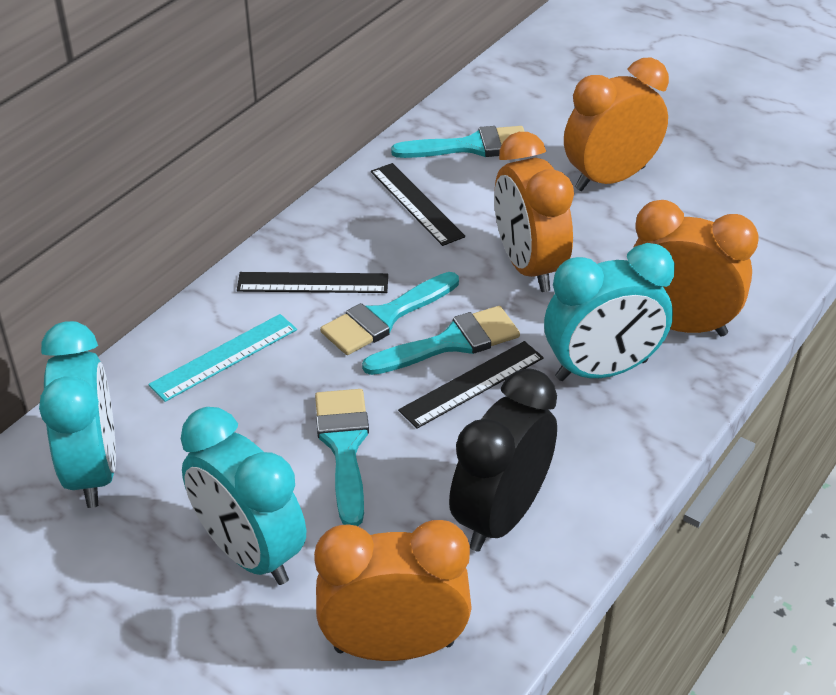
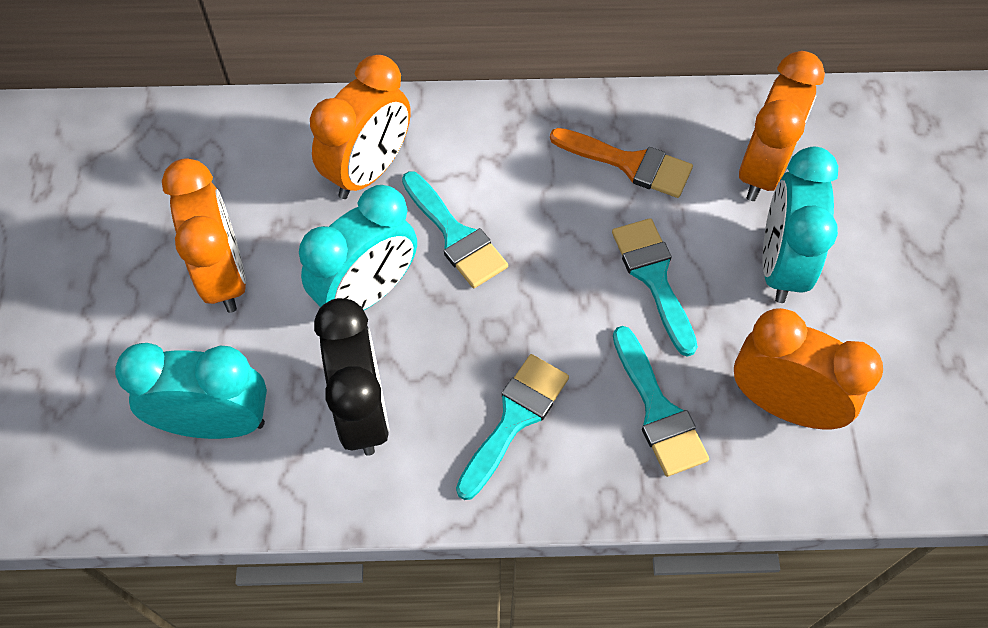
black ruler: [237,272,388,293] [371,163,465,246] [398,341,544,429] = 3 -> none = 0
orange brush: none = 0 -> [550,128,693,198] = 1
turquoise ruler: [148,314,297,402] = 1 -> none = 0

